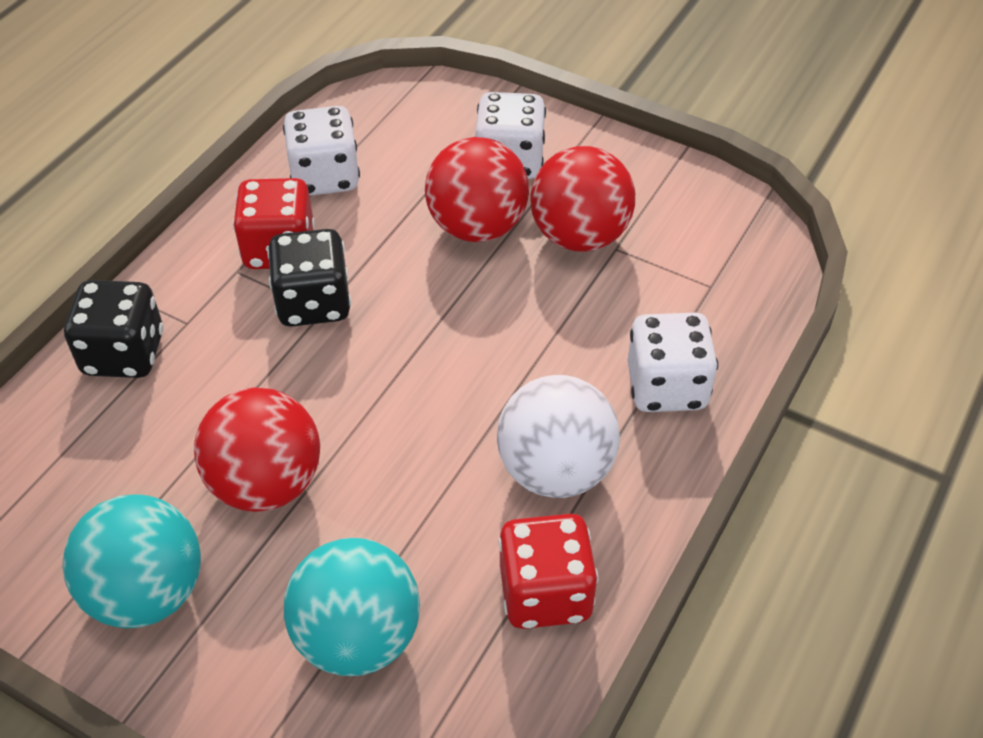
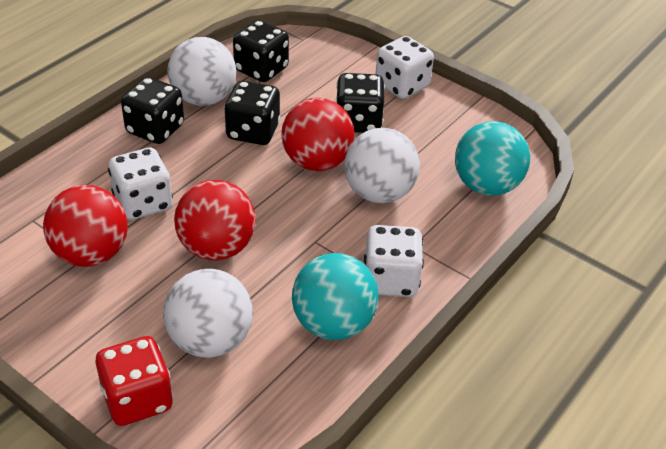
black dice: [64,280,164,378] [267,229,351,327] = 2 -> [121,77,184,144] [224,81,281,145] [233,20,289,82] [336,73,385,133] = 4
red dice: [233,178,315,269] [498,514,598,629] = 2 -> [96,336,173,426] = 1
white ball: [497,375,620,498] = 1 -> [163,269,253,358] [167,37,236,106] [344,128,420,203] = 3

